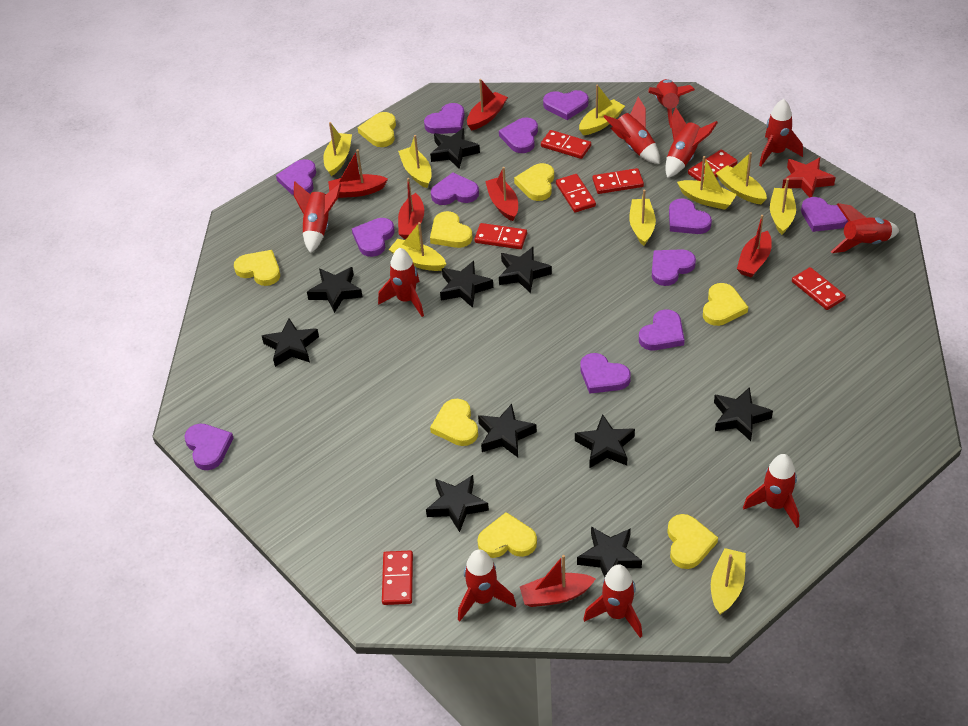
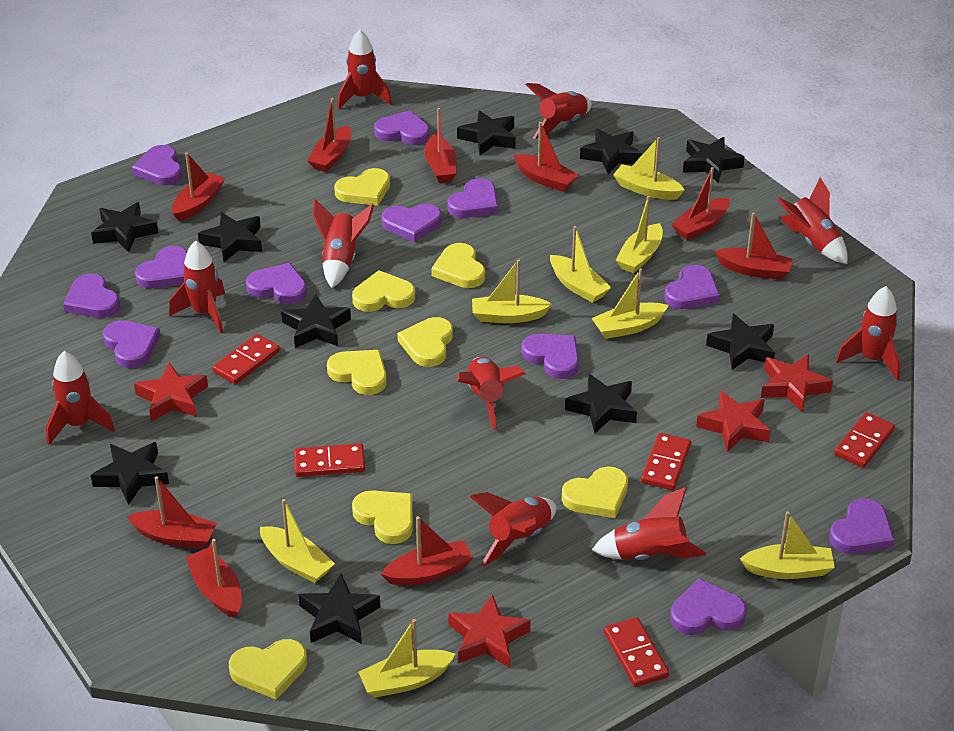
red boat: [328,149,388,198] [398,178,424,239] [467,79,508,131] [485,167,518,221] [520,555,596,607] [737,215,772,278] = 6 -> [127,476,217,548] [172,153,225,221] [185,539,242,618] [307,98,351,172] [381,516,473,585] [425,108,456,183] [514,122,579,192] [671,167,730,240] [715,212,793,280] = 9
red domino: [382,551,413,605] [474,223,527,249] [541,130,591,159] [556,174,596,213] [593,168,644,194] [688,149,737,181] [792,267,846,310] = 7 -> [212,334,280,384] [294,443,365,477] [604,617,669,687] [641,433,691,490] [834,412,895,468] = 5
red star: [782,157,836,198] = 1 -> [134,363,208,422] [448,594,531,668] [696,391,770,452] [761,354,833,413] = 4
yellow boat: [323,122,352,176] [388,222,446,271] [398,135,432,188] [579,85,625,135] [629,189,656,246] [677,156,737,210] [711,548,746,615] [716,152,767,204] [770,178,796,235] = 9 -> [260,499,335,583] [358,619,455,698] [472,259,552,323] [550,226,612,303] [592,268,669,339] [613,137,685,200] [616,196,663,273] [740,511,835,579] = 8

